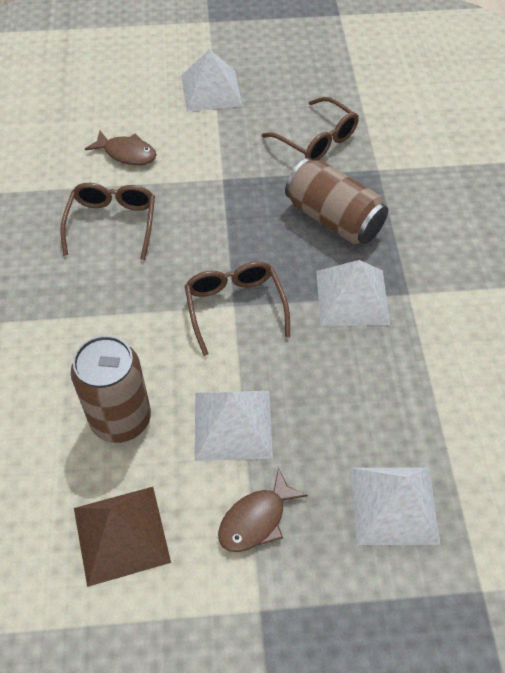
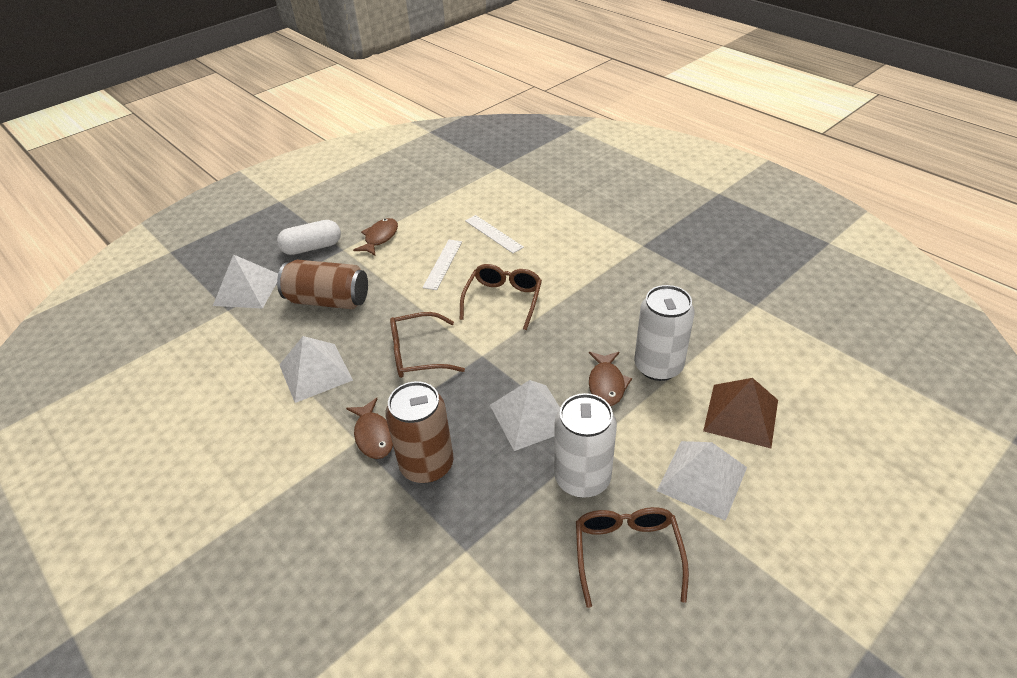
brown fish: [85,131,156,165] [218,468,308,552] = 2 -> [346,398,393,459] [353,218,398,256] [589,352,632,406] = 3
white can: none = 0 -> [554,393,617,498] [634,285,695,381] = 2
white capsule: none = 0 -> [277,220,341,255] = 1
white ruler: none = 0 -> [422,240,462,290] [465,215,524,253] = 2

